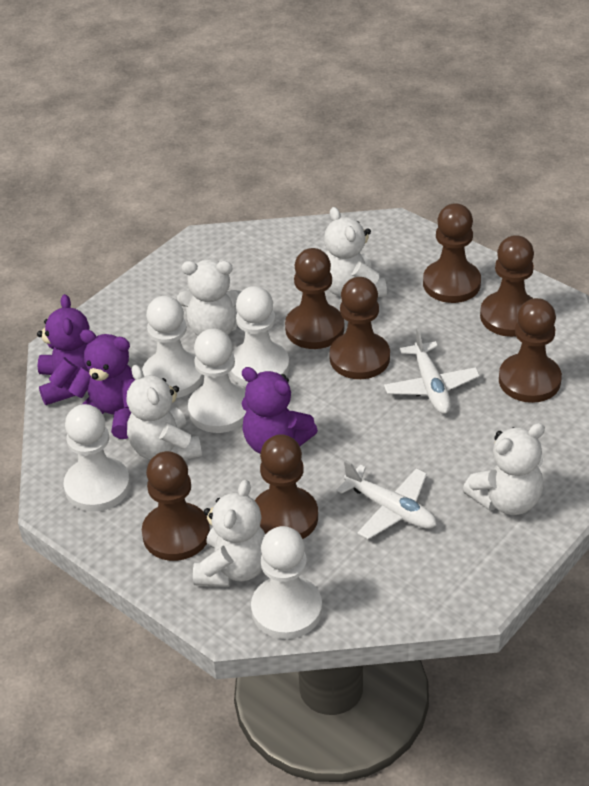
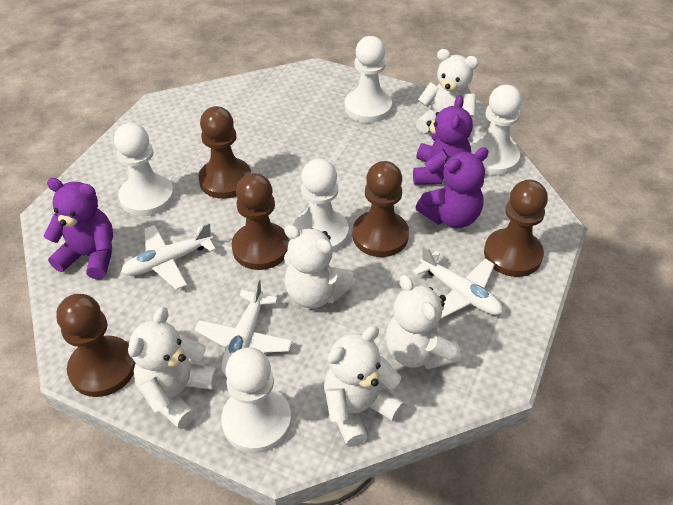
brown pawn: [142,451,210,561] [255,434,318,539] [285,248,344,349] [329,277,390,379] [423,203,481,303] [480,235,534,337] [499,298,562,403] = 7 -> [56,294,135,397] [199,106,251,199] [232,173,289,270] [353,161,409,257] [484,180,548,277] = 5
white plane: [336,460,437,539] [384,328,480,414] = 2 -> [121,223,216,290] [195,278,292,376] [413,246,503,319] = 3

